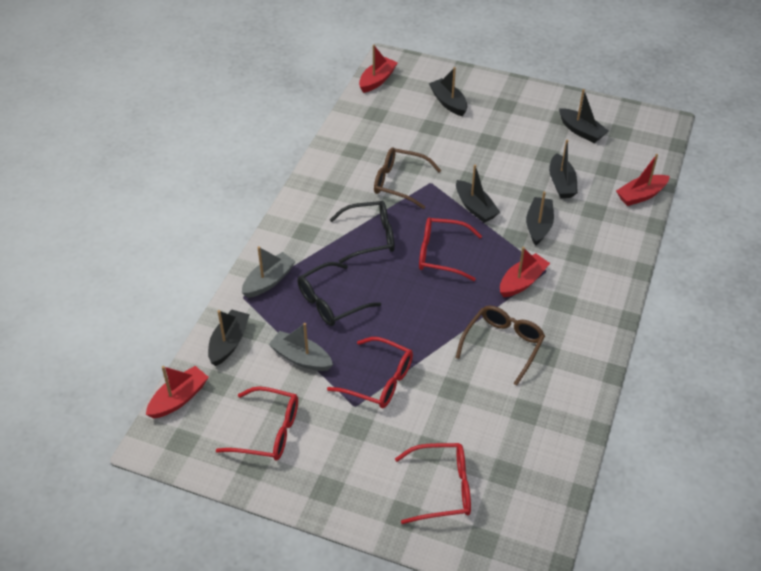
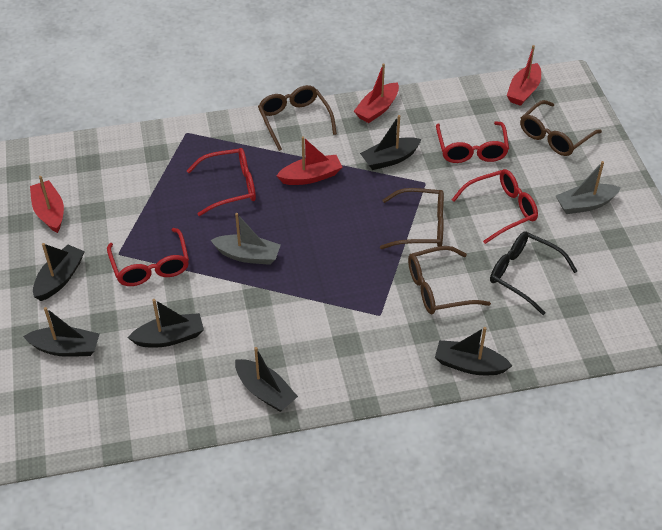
black glasses: [297,262,381,326] [330,201,395,263] = 2 -> [490,232,577,315] = 1
brown glasses: [374,147,441,209] [456,306,545,386] = 2 -> [258,85,337,151] [380,188,444,249] [408,246,491,314] [520,100,602,156] = 4

